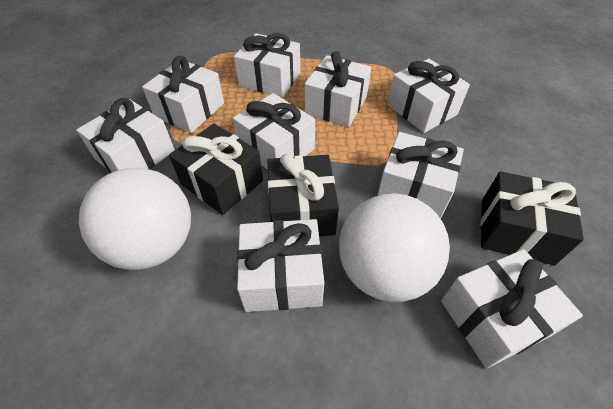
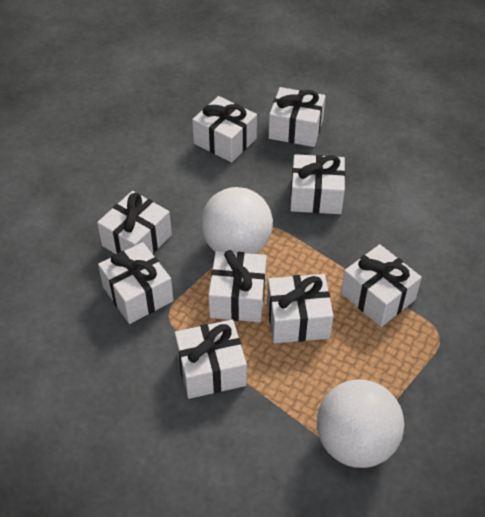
black gift: [169,124,263,215] [267,154,339,237] [481,171,584,265] = 3 -> none = 0

